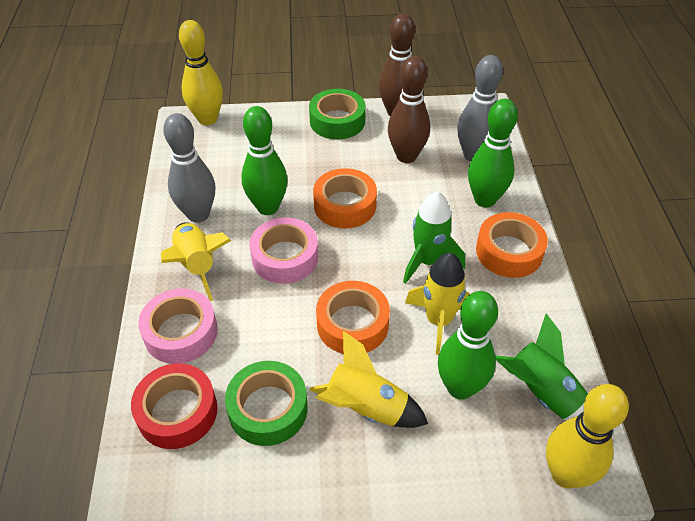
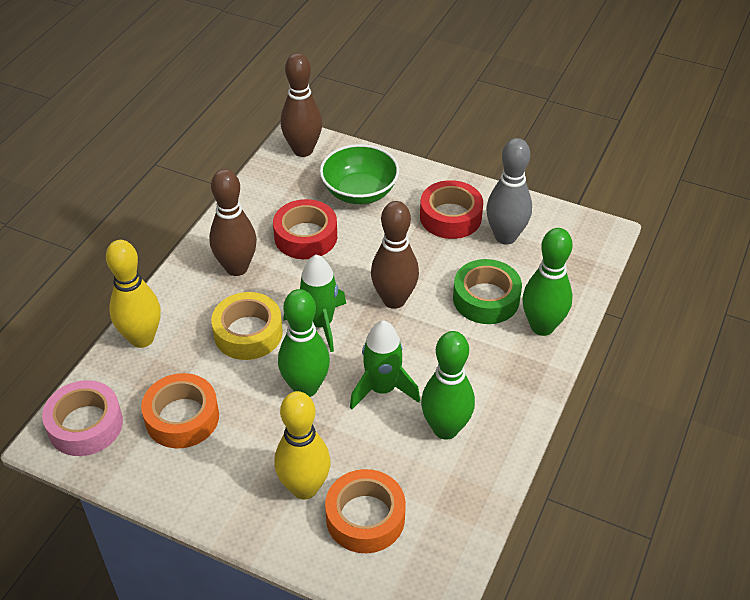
brown bowling pin: [379,13,415,116] [388,56,430,163] = 2 -> [209,169,257,276] [281,53,322,157] [371,201,419,309] = 3
green bowl: none = 0 -> [320,144,399,204] = 1
green tape: [225,361,308,446] [309,89,366,140] = 2 -> [453,259,522,324] = 1
grey bowling pin: [163,113,215,223] [457,55,503,162] = 2 -> [486,138,532,245] = 1
orange tape: [313,168,377,228] [316,281,390,354] [476,212,548,278] = 3 -> [141,373,219,448] [325,469,406,553] = 2
pink tape: [138,289,218,364] [249,217,318,284] = 2 -> [42,380,123,456] = 1
red tape: [131,364,218,449] = 1 -> [273,199,337,259] [420,180,483,239] = 2
yellow rocket: [161,223,231,301] [310,331,428,428] [405,253,470,355] = 3 -> none = 0
yellow tape: none = 0 -> [211,292,283,360] = 1

